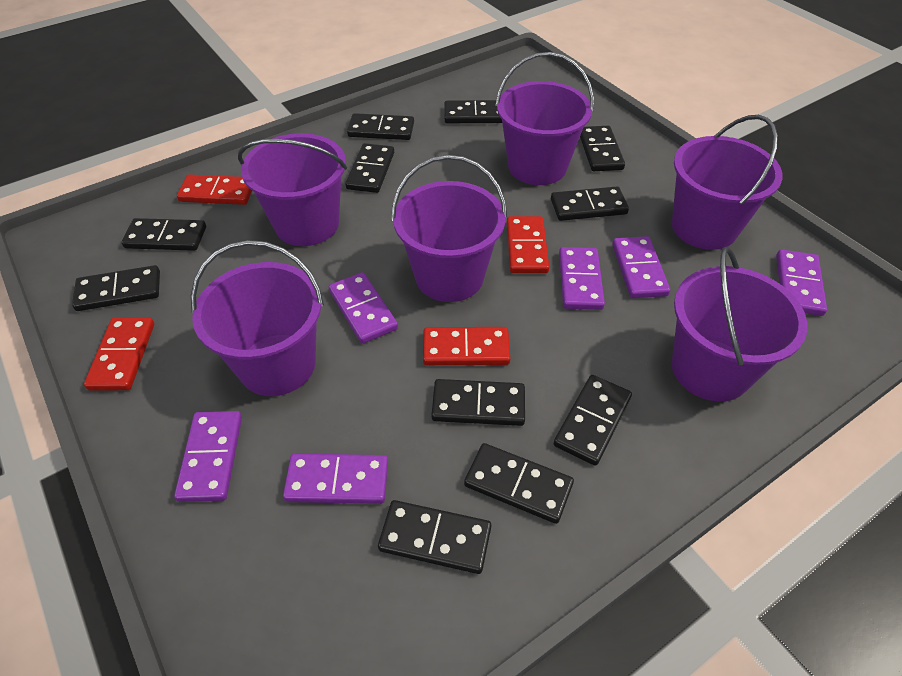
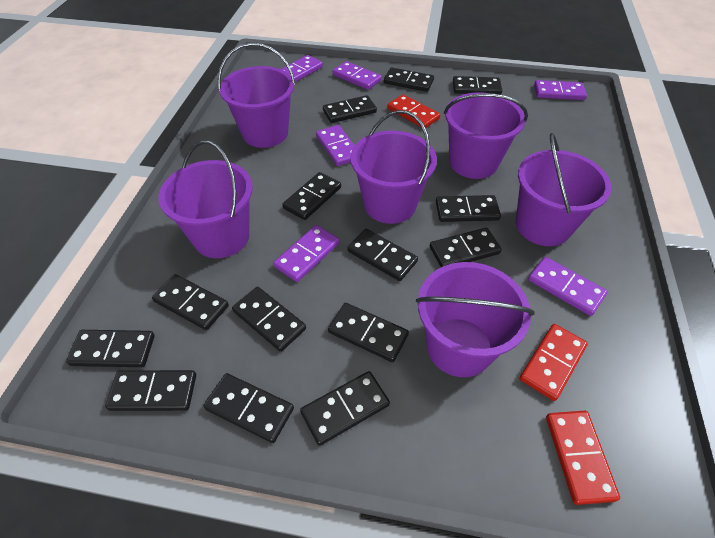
black domino: [72,265,160,311] [121,218,206,251] [346,143,394,193] [347,113,414,140] [378,500,491,574] [432,379,525,426] [445,100,502,123] [464,443,574,524] [551,186,629,221] [554,375,632,466] [580,126,625,171] = 11 -> [66,330,155,367] [105,370,196,411] [152,274,229,330] [204,373,294,443] [232,287,306,352] [282,172,341,220] [300,371,390,446] [323,95,377,123] [328,303,409,362] [347,229,418,281] [384,67,434,92] [430,228,502,267] [436,195,501,222] [453,76,502,95] = 14
red domino: [84,317,154,390] [177,174,252,205] [423,327,511,365] [507,216,549,273] = 4 -> [387,95,440,128] [520,324,588,401] [546,411,620,505] = 3

